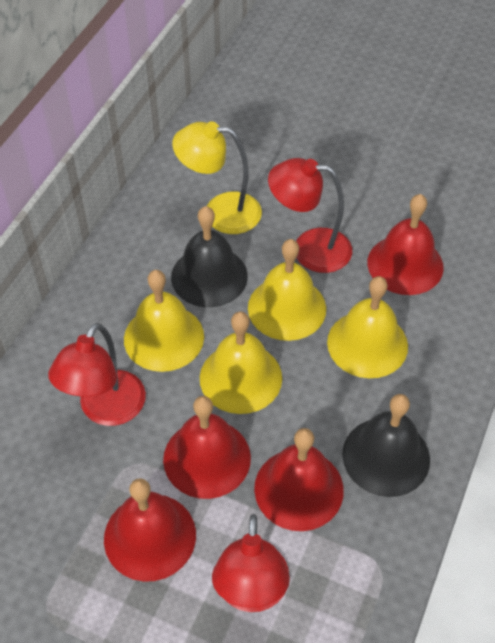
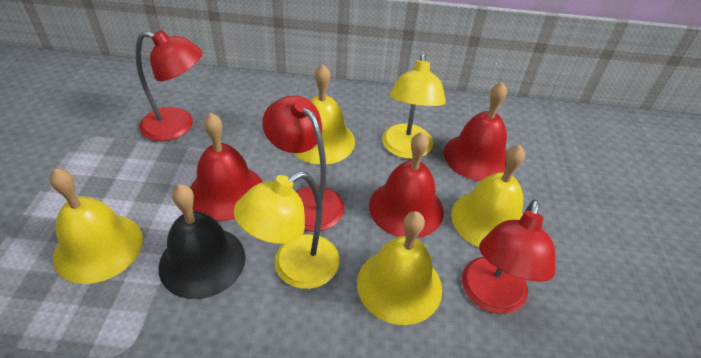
black bell: [171,206,248,307] [342,394,430,497] = 2 -> [159,184,245,299] = 1
red bell: [104,478,196,582] [163,396,251,499] [254,428,344,531] [367,194,444,295] = 4 -> [190,113,262,221] [369,132,444,238] [444,82,507,181] = 3
yellow lamp: [172,121,262,234] = 1 -> [234,171,339,289] [382,53,446,159] = 2

